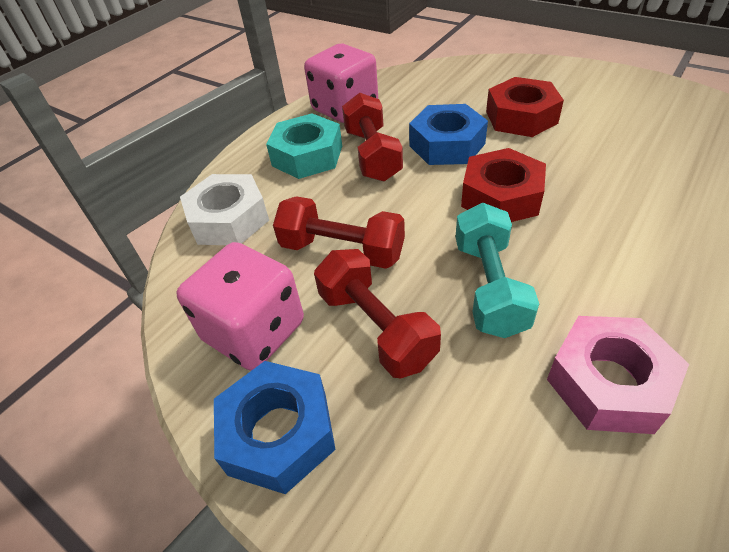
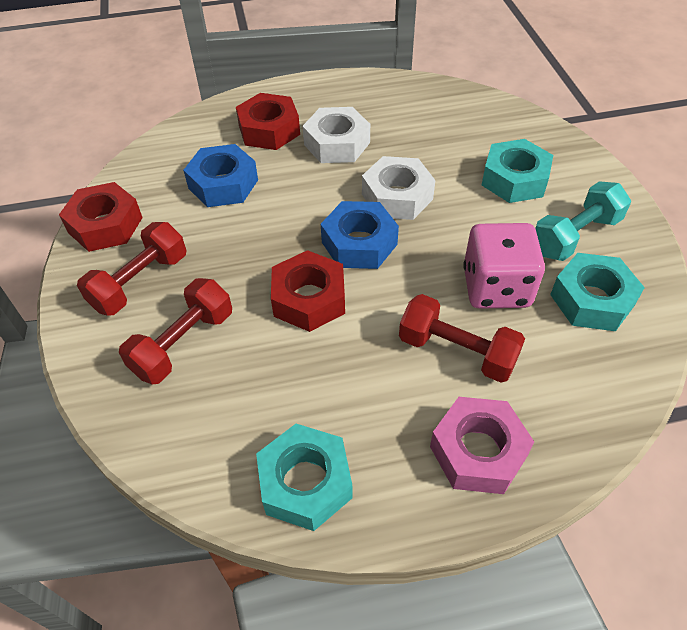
pink dice: [176,242,304,371] [304,44,378,123] = 2 -> [463,223,545,309] = 1
red nut: [461,148,546,222] [486,77,564,137] = 2 -> [59,182,143,252] [236,93,300,150] [271,250,345,332] = 3
turquoise nut: [266,113,342,179] = 1 -> [256,424,353,531] [482,139,553,203] [550,253,645,331] = 3
white nut: [180,174,269,245] = 1 -> [303,107,370,163] [362,156,435,220] = 2

